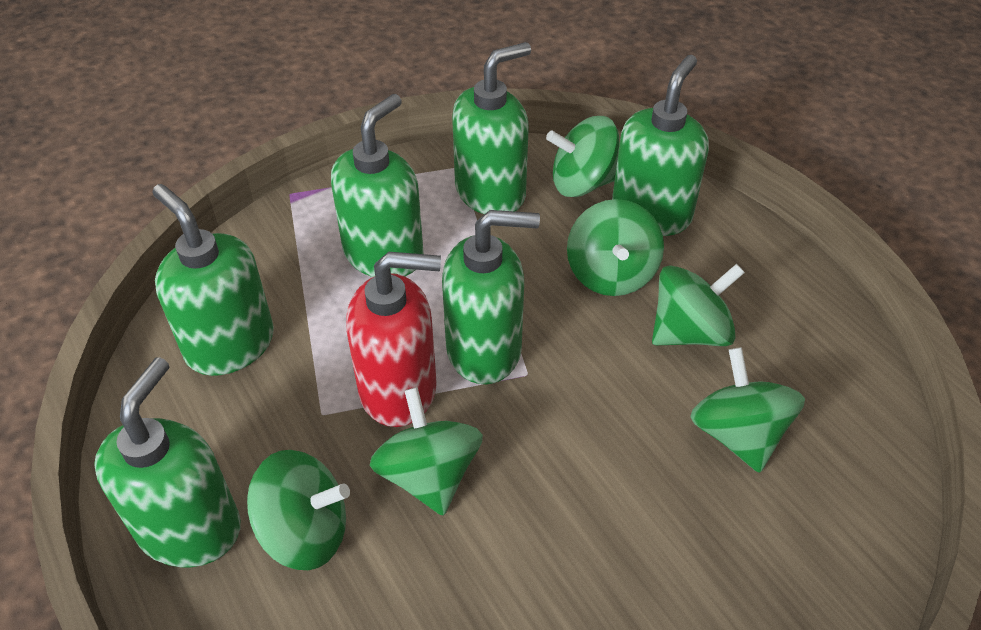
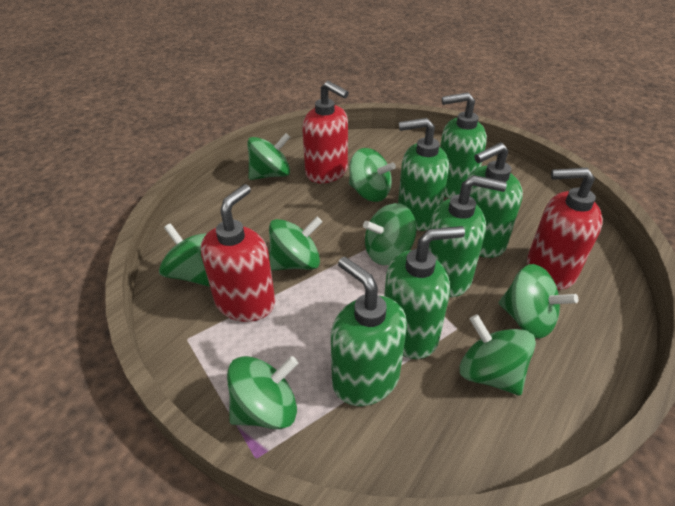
green spinning top: [247,450,350,570] [370,387,483,516] [546,116,619,197] [567,199,664,296] [652,264,745,346] [690,347,805,473] = 6 -> [159,223,210,287] [227,356,298,429] [247,133,290,180] [269,217,322,270] [349,148,396,202] [363,203,417,265] [460,314,536,395] [499,264,578,338] = 8
red soap dispenser: [346,252,441,427] = 1 -> [201,184,275,322] [302,81,349,183] [527,168,603,290] = 3

